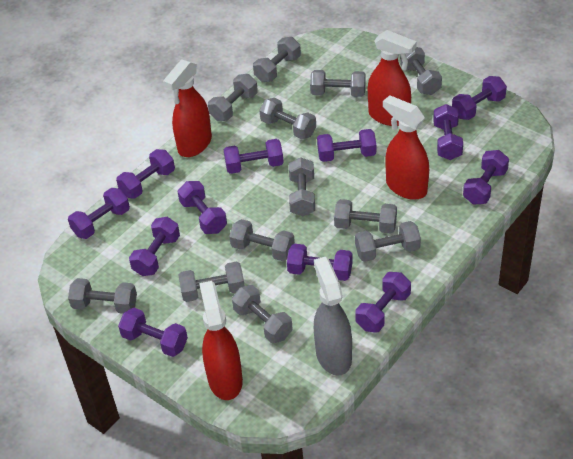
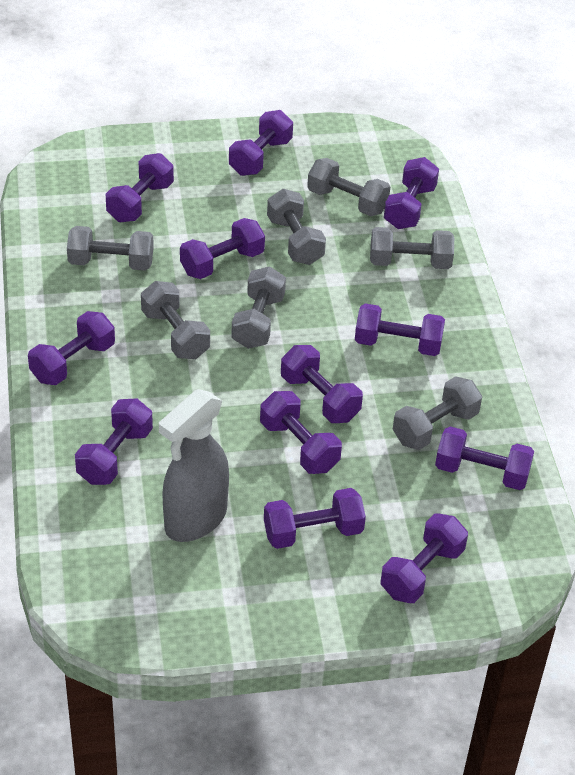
grey dumbbell: [68,278,137,314] [179,262,245,302] [208,74,258,121] [229,219,295,261] [232,285,293,343] [253,37,301,82] [259,98,316,139] [289,157,315,216] [310,70,366,97] [334,199,397,233] [355,221,421,262] [400,47,442,95] = 12 -> [67,226,154,271] [141,281,210,359] [231,266,286,349] [267,189,326,265] [307,158,390,216] [370,227,454,269] [393,376,482,450] = 7
red spray bottle: [163,59,212,157] [199,281,243,400] [368,30,417,126] [383,95,429,200] = 4 -> none = 0

